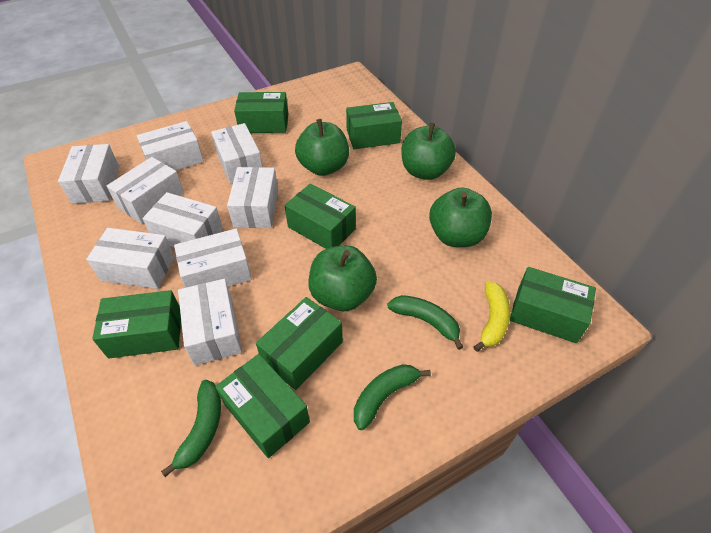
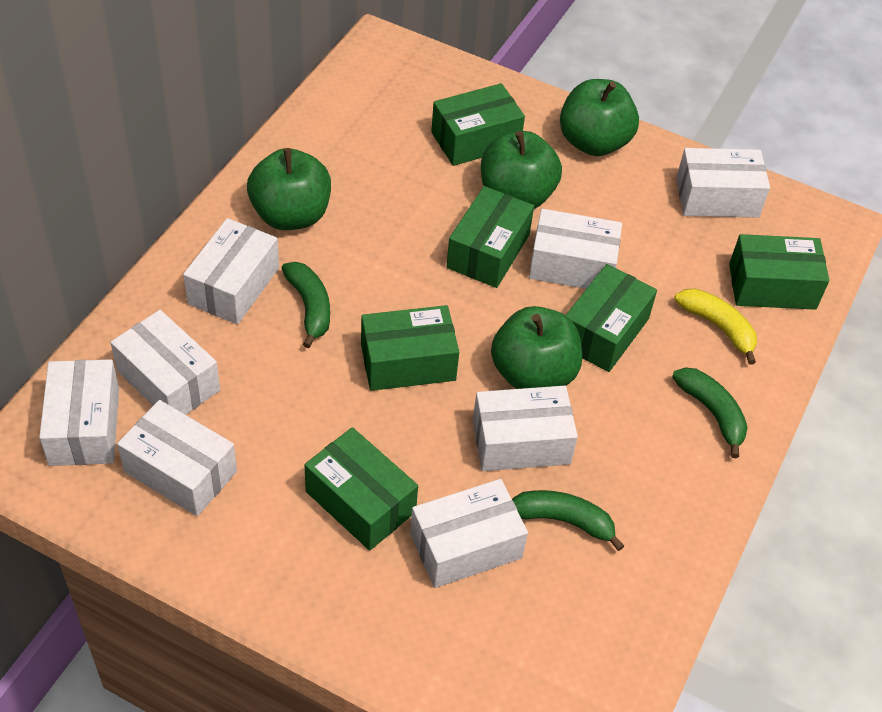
green box: [92,290,181,359] [215,354,310,458] [234,92,288,133] [256,297,343,390] [285,183,356,249] [346,102,402,149] [510,267,596,343] = 7 -> [304,427,418,551] [361,305,459,391] [431,83,525,166] [446,186,534,288] [565,264,657,372] [729,234,829,310] = 6
white box: [58,144,119,204] [86,228,175,289] [107,157,184,224] [137,121,204,170] [142,192,223,248] [174,229,252,288] [178,279,242,365] [211,123,263,184] [227,167,278,228] = 9 -> [39,359,119,466] [111,310,220,415] [117,400,237,516] [183,218,279,324] [410,479,528,588] [473,386,578,471] [529,209,622,289] [676,148,770,217] = 8

